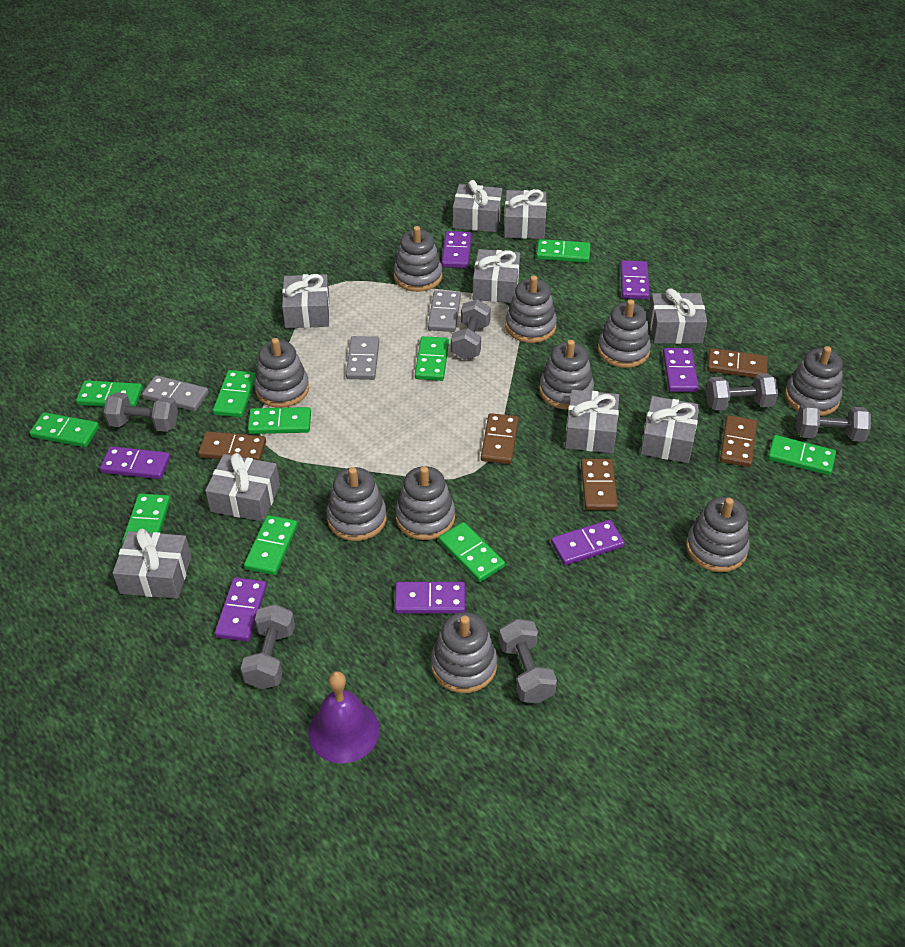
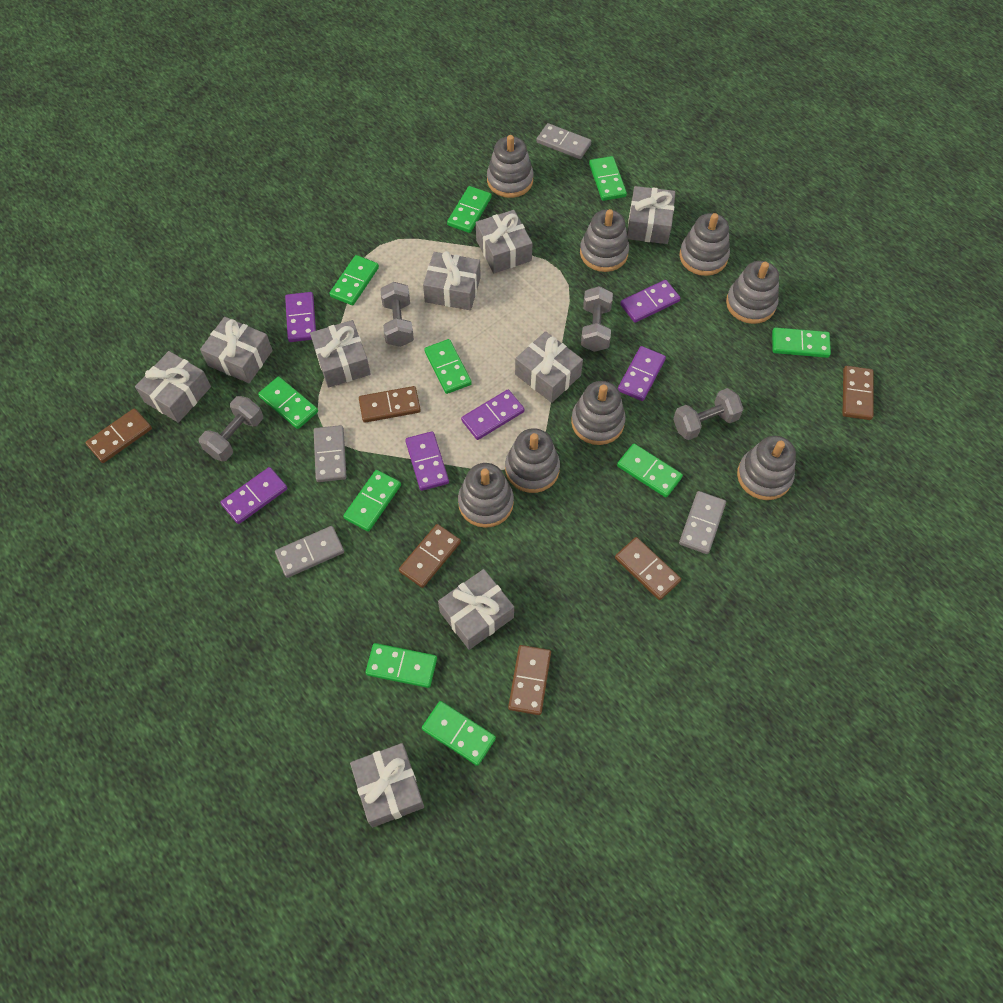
brown domino: [198,431,266,460] [481,413,519,464] [581,459,618,510] [707,348,768,378] [720,415,757,467] = 5 -> [85,408,152,463] [359,386,421,423] [399,524,461,588] [508,645,551,715] [615,537,681,600] [843,366,874,420] = 6
grey domino: [142,375,208,411] [346,336,379,380] [428,291,461,332] = 3 -> [275,526,344,578] [314,425,347,482] [537,123,591,159] [679,491,726,554] = 4
grey dumbbell: [104,392,178,432] [241,604,295,689] [451,299,491,360] [499,619,557,703] [706,373,778,411] [796,403,871,442] = 6 -> [199,396,263,461] [380,282,414,347] [581,286,613,352] [673,388,743,440] = 4
grey stacking toy: [254,338,309,408] [326,467,387,541] [394,226,442,292] [395,466,455,540] [431,612,497,693] [505,275,557,343] [539,340,594,409] [598,299,651,368] [686,497,750,572] [785,346,843,416] = 10 -> [458,463,514,528] [487,135,534,198] [505,428,560,493] [571,381,626,445] [580,209,629,272] [679,213,730,276] [726,261,779,324] [737,436,796,500] = 8
purple bell: [308,671,380,763] = 1 -> none = 0
purple domino: [100,446,170,479] [215,577,267,641] [395,582,465,614] [442,231,471,268] [551,520,625,565] [620,260,650,299] [663,348,699,392] = 7 -> [220,467,287,524] [285,292,316,342] [405,431,449,491] [461,390,524,440] [618,346,666,401] [620,280,680,323] = 6

